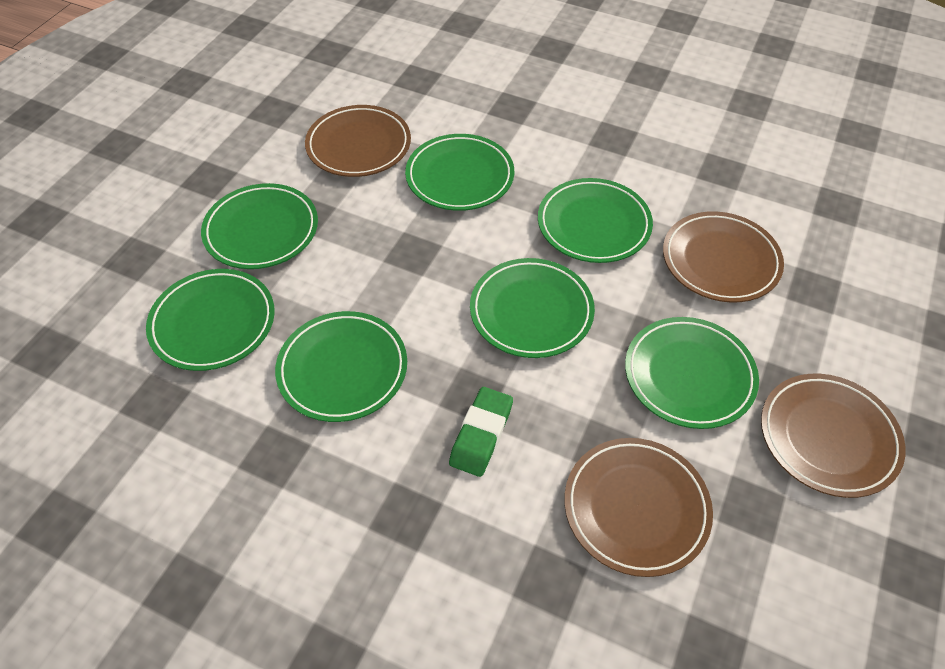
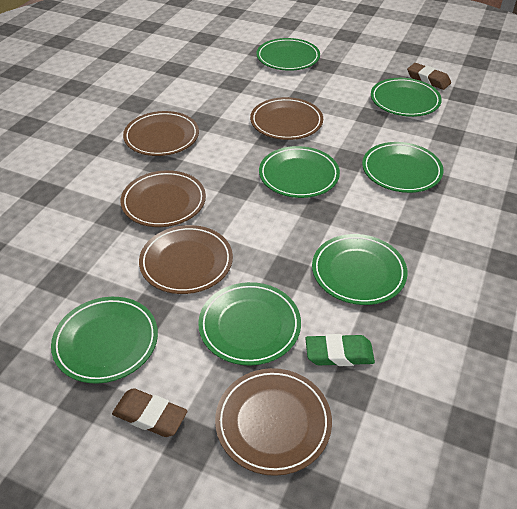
brown eraser: none = 0 -> [112,388,187,437] [407,63,451,90] = 2
brown plate: [305,105,411,177] [564,438,713,577] [663,211,784,302] [761,374,906,498] = 4 -> [121,170,206,227] [123,111,199,156] [139,225,233,294] [215,368,332,476] [250,97,323,140] = 5

